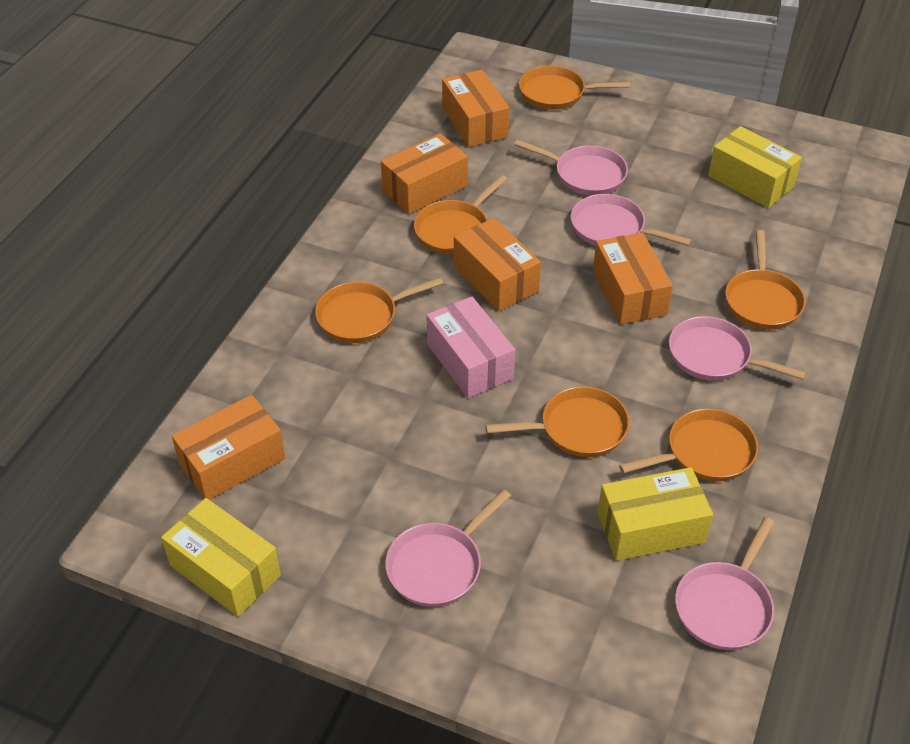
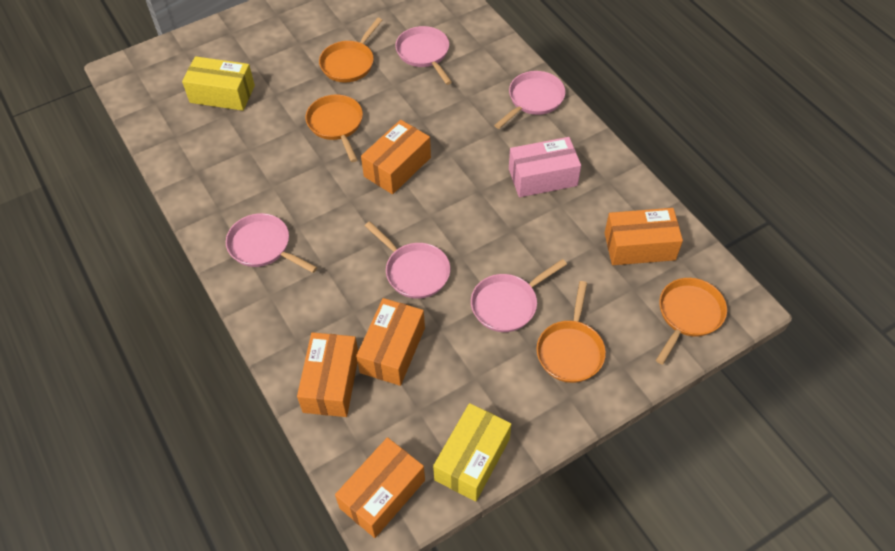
orange pan: [315,277,443,343] [414,175,507,254] [485,386,630,457] [519,66,630,110] [619,408,758,481] [725,230,805,330] = 6 -> [305,94,363,162] [319,18,382,83] [537,281,606,383] [656,278,727,365] = 4
yellow box: [161,498,281,617] [598,467,713,561] [708,126,802,208] = 3 -> [182,56,255,111] [433,403,511,502] = 2

